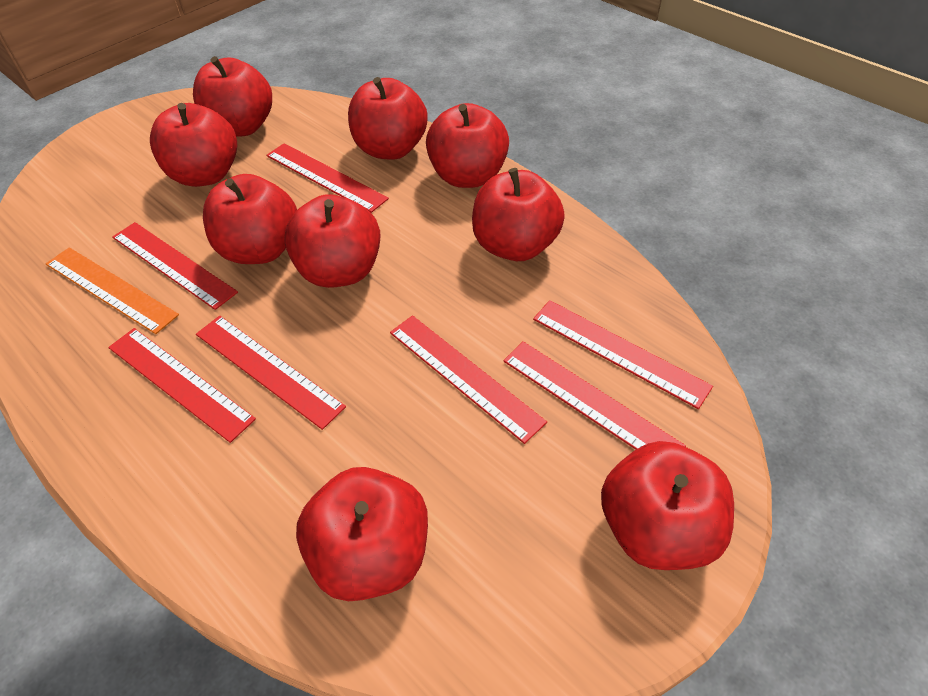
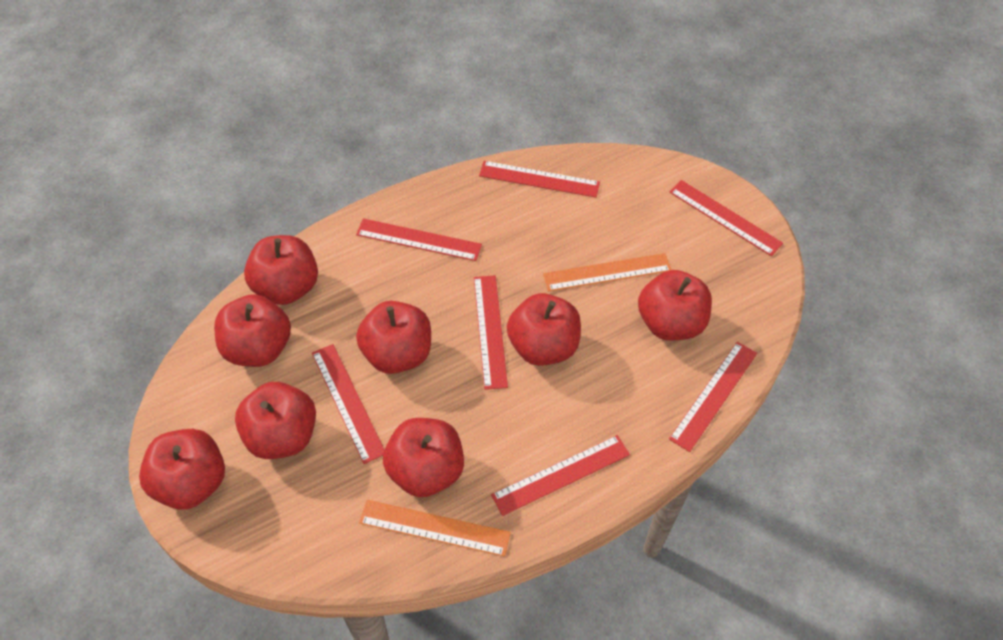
orange ruler: [46,247,179,334] = 1 -> [359,500,511,557] [543,253,671,291] = 2
red apple: [150,103,237,187] [193,56,272,137] [203,174,297,264] [284,194,381,288] [296,467,428,601] [348,77,428,160] [426,103,509,188] [472,168,565,261] [601,441,734,570] = 9 -> [139,429,225,510] [214,294,291,367] [235,382,316,459] [244,235,318,305] [356,301,431,374] [383,418,464,497] [507,293,581,366] [638,270,712,341] = 8

